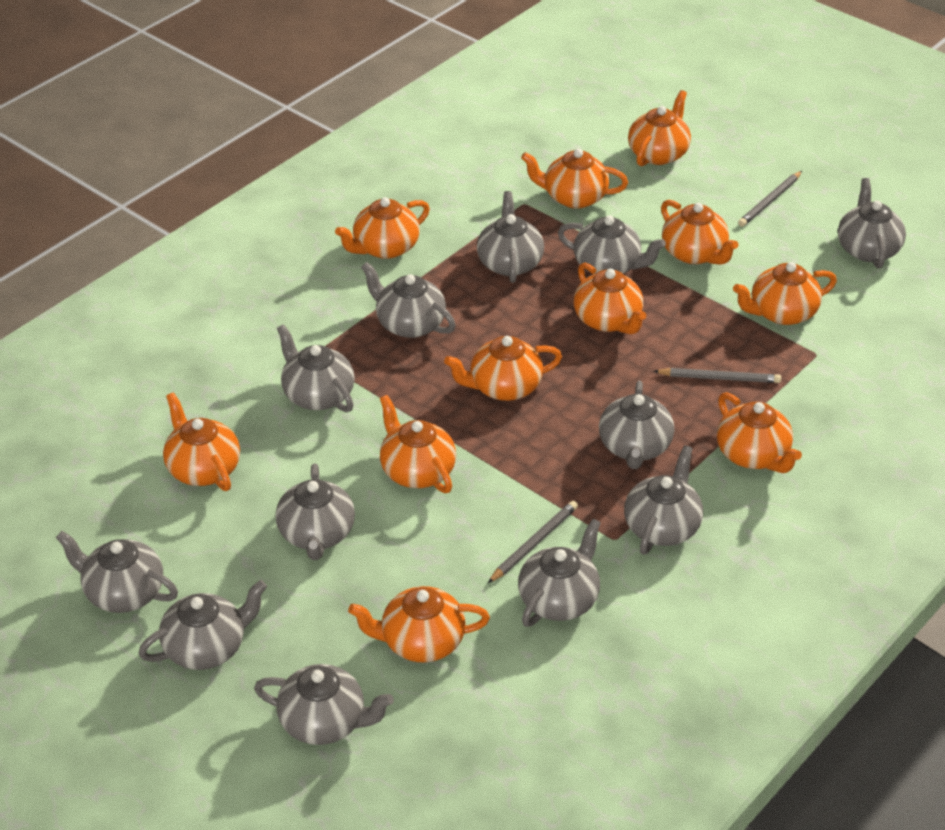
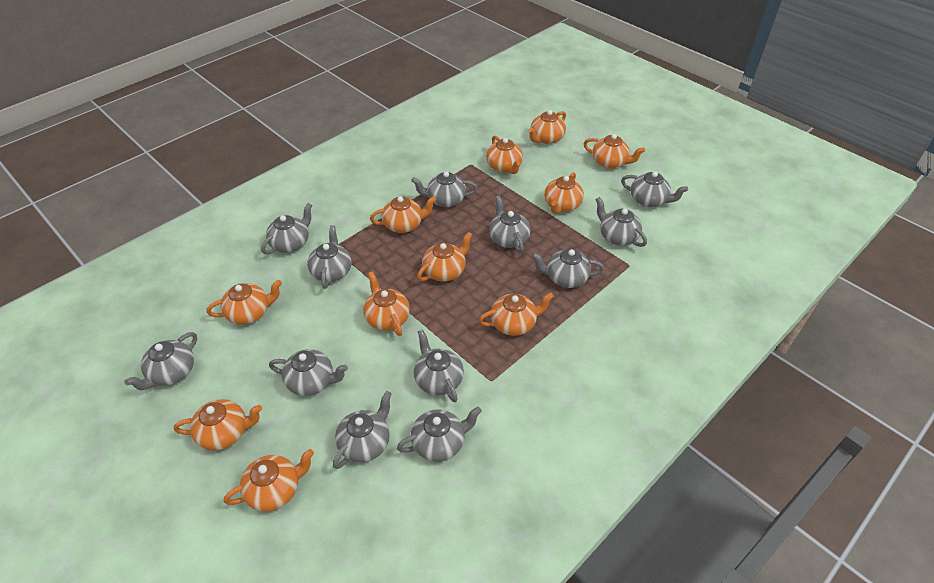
grey pencil: [488,501,578,583] [654,368,781,383] [738,171,802,227] = 3 -> none = 0

